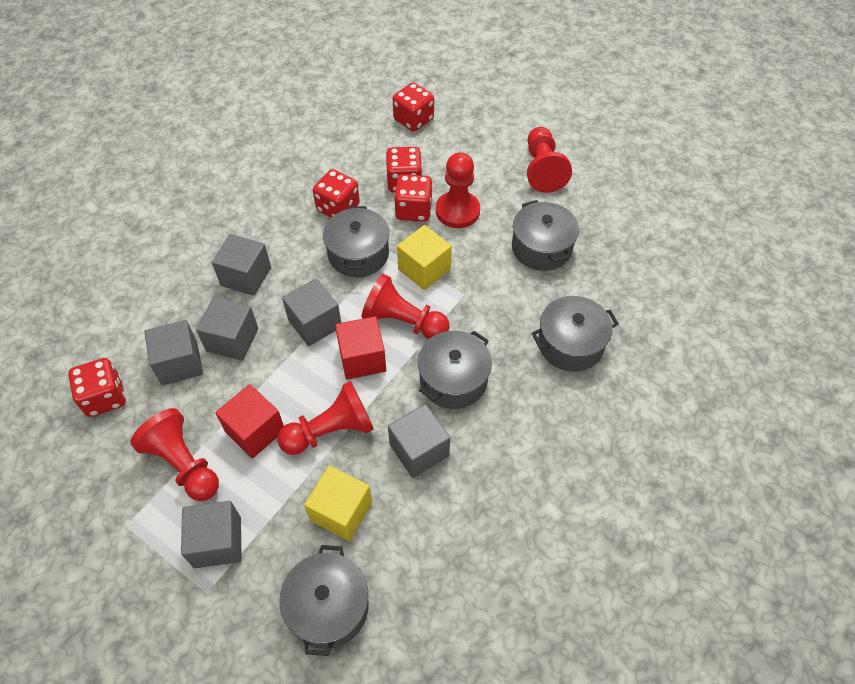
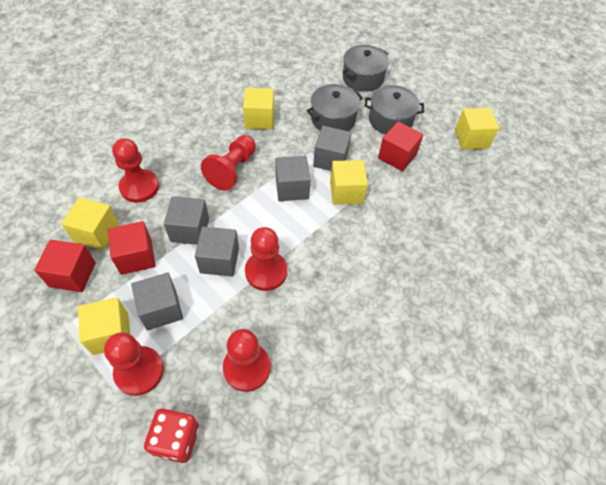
grey cube: [144,320,203,385] [181,501,242,568] [196,297,258,361] [212,234,271,296] [282,278,341,346] [388,404,450,478] = 6 -> [131,273,183,330] [164,196,209,245] [195,227,239,277] [275,156,311,201] [313,126,351,171] = 5
grey pot: [279,545,369,656] [323,206,390,277] [418,331,492,409] [512,200,579,271] [532,296,619,372] = 5 -> [307,84,363,131] [342,45,389,92] [365,85,424,134] = 3
red cube: [215,384,284,458] [335,316,386,380] = 2 -> [34,240,96,292] [108,221,156,275] [378,121,423,172] = 3
red dice: [68,358,126,417] [313,169,360,217] [386,147,422,192] [393,82,434,132] [394,174,433,222] = 5 -> [144,409,199,463] = 1
yellow cube: [304,465,372,541] [397,225,452,290] = 2 -> [61,197,119,250] [78,297,130,355] [243,88,274,129] [330,160,368,205] [455,108,499,150] = 5

